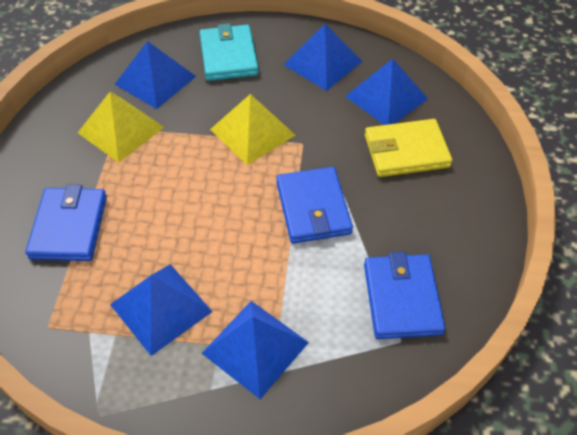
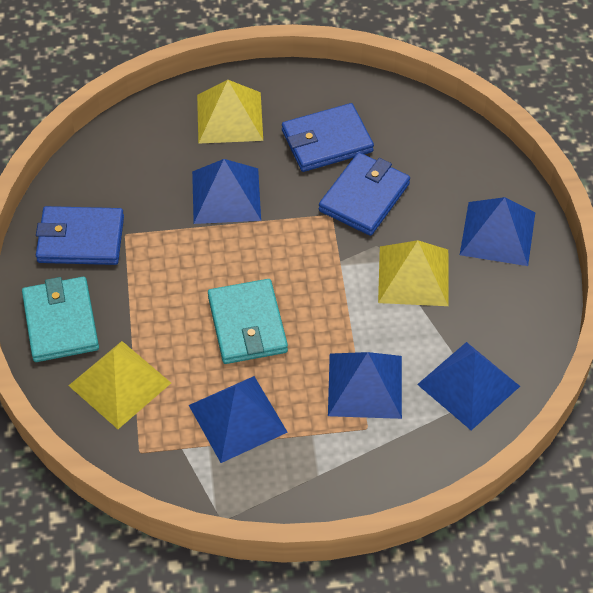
turquoise wallet: [199,23,259,81] = 1 -> [22,277,99,362] [208,279,288,364] = 2
yellow pyramid: [78,92,164,163] [210,94,296,165] = 2 -> [68,341,171,429] [197,80,263,144] [378,240,449,306] = 3
yellow wallet: [365,119,452,177] = 1 -> none = 0

